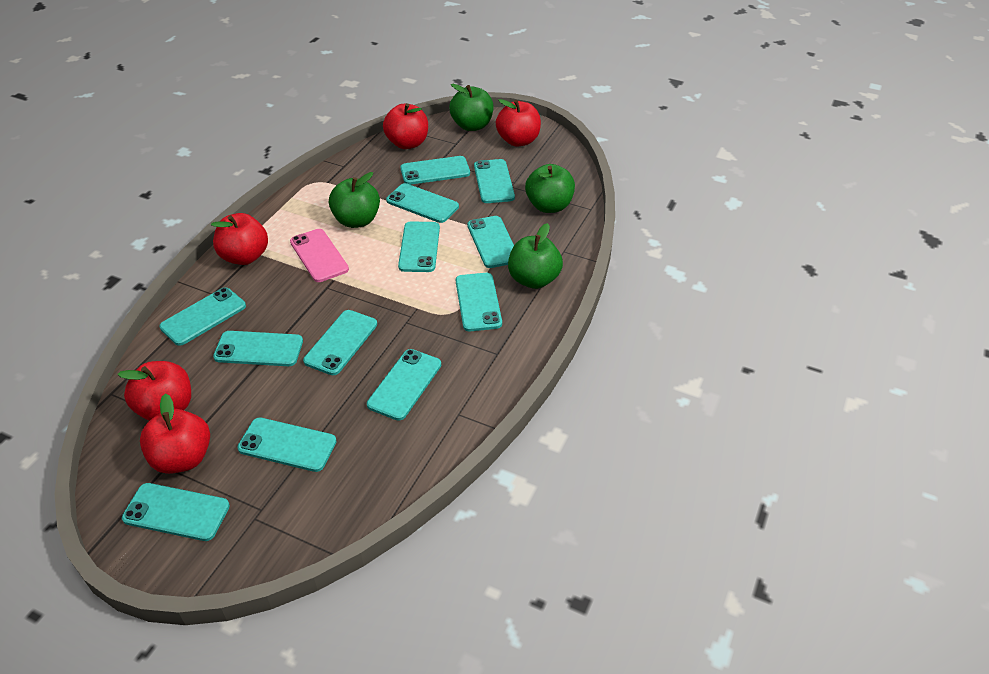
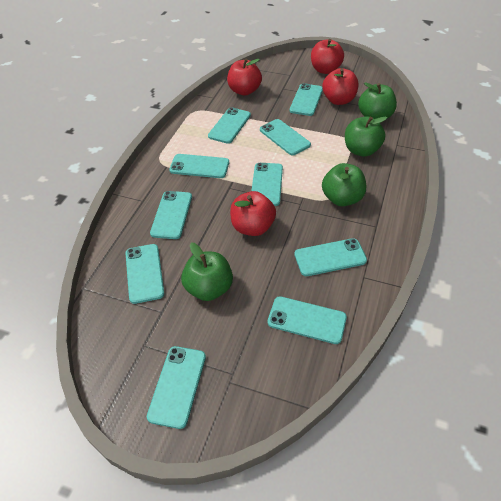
pink phone: [290,229,349,282] = 1 -> none = 0
red apple: [117,361,191,421] [140,393,210,474] [211,213,268,265] [383,103,428,149] [496,99,541,146] = 5 -> [227,58,262,95] [230,191,276,236] [311,39,344,74] [322,68,358,105] = 4
turquoise phone: [122,483,230,541] [159,288,246,346] [213,331,303,366] [237,418,337,472] [303,310,377,375] [367,349,441,421] [386,183,459,223] [398,222,440,272] [400,156,470,185] [456,273,502,331] [467,216,514,268] [474,159,515,203] = 12 -> [125,244,164,304] [147,346,206,429] [150,191,192,239] [169,154,229,178] [208,107,251,143] [251,163,283,206] [260,119,311,155] [268,296,347,344] [290,83,323,116] [294,238,367,276] = 10

